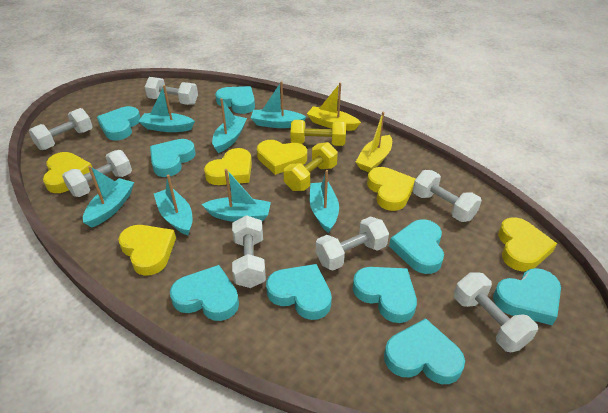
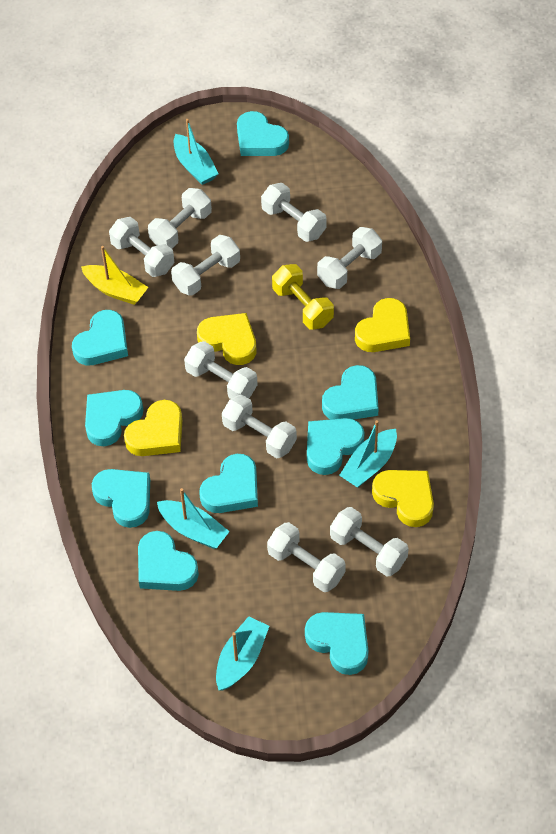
turquoise boat: [83,166,134,227] [138,85,195,132] [154,174,192,235] [202,169,271,222] [212,98,247,153] [251,81,306,128] [310,170,339,233] = 7 -> [157,488,230,549] [173,119,219,185] [216,616,269,690] [339,420,397,488] = 4
white dumbbell: [29,108,93,150] [62,150,132,197] [145,77,198,105] [232,215,266,288] [316,217,389,270] [413,170,482,222] [454,273,538,352] = 7 -> [109,217,175,277] [148,188,212,249] [171,235,240,296] [184,341,258,399] [222,395,297,458] [261,183,326,242] [267,522,346,592] [317,227,382,289] [330,507,409,576] = 9
yellow boat: [307,83,361,131] [356,112,392,172] = 2 -> [81,246,148,305] = 1
yellow dumbbell: [284,142,338,191] [290,120,346,146] = 2 -> [272,264,334,330] = 1
yellow heart: [43,152,93,193] [118,225,176,276] [204,148,252,185] [257,140,307,175] [367,167,415,211] [498,218,557,271] = 6 -> [124,400,182,456] [197,313,256,365] [355,298,410,352] [372,470,434,527] = 4

